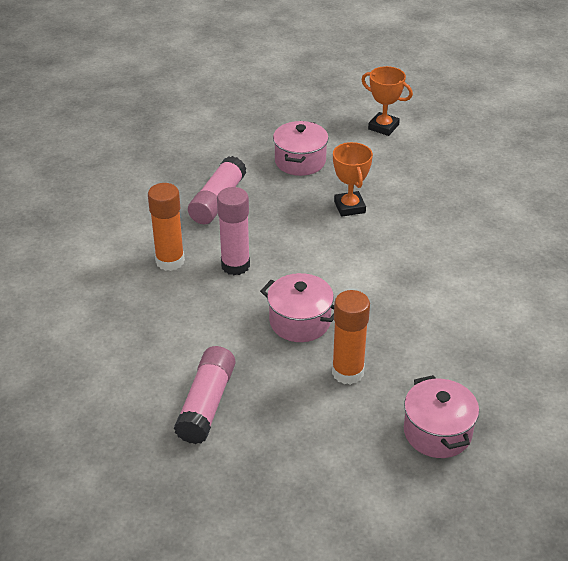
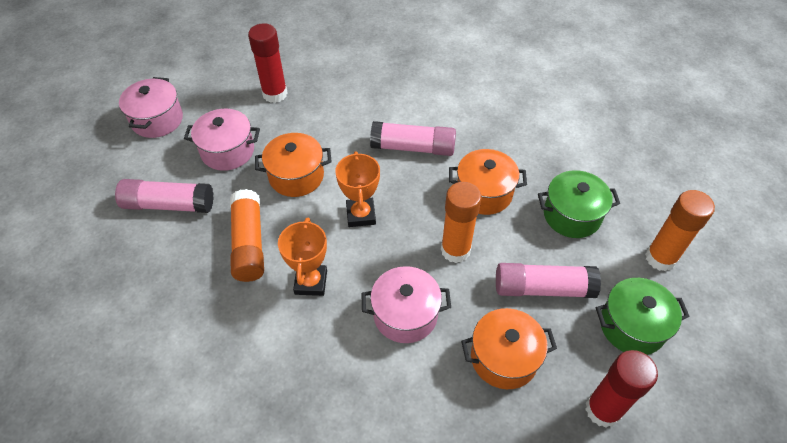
green pot: none = 0 -> [538,170,620,238] [596,278,690,355] = 2
orange glue stick: [148,183,185,271] [332,290,370,385] = 2 -> [230,189,264,282] [441,182,482,263] [645,190,715,271] = 3
orange pot: none = 0 -> [255,133,332,197] [449,149,527,215] [461,308,557,389] = 3
red glue stick: none = 0 -> [248,23,288,103] [585,350,658,428] = 2

